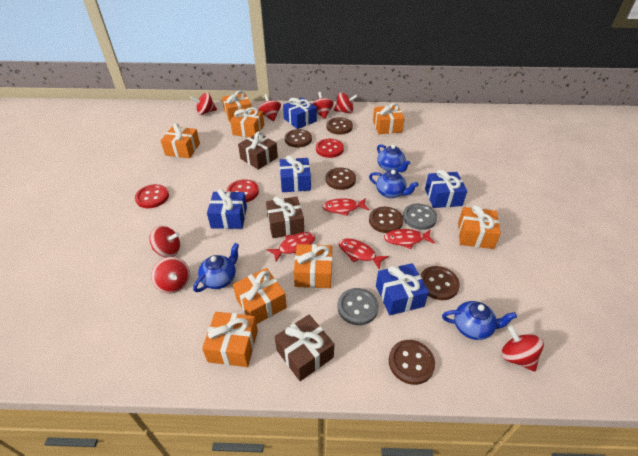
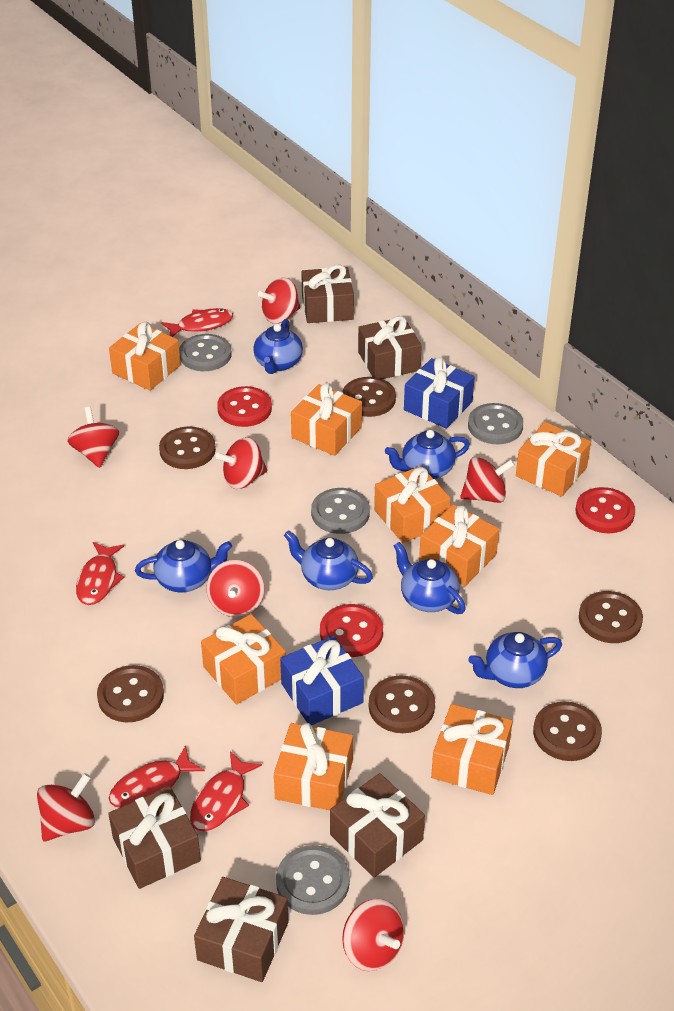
blue gift: [207,189,247,229] [280,155,311,192] [283,98,317,129] [376,263,429,315] [425,170,467,208] = 5 -> [280,636,364,725] [404,357,475,429] = 2
blue teapot: [193,243,239,292] [369,170,418,198] [377,144,410,172] [442,301,517,340] = 4 -> [135,540,232,593] [253,319,303,374] [284,530,373,590] [385,430,470,479] [393,542,466,614] [468,632,562,688] = 6
brown gift: [238,131,278,170] [266,197,304,238] [275,315,334,381] = 3 -> [108,786,201,889] [194,877,288,982] [301,265,354,323] [330,773,425,878] [358,316,422,379] = 5
grey button: [338,288,379,325] [403,204,437,230] = 2 -> [179,334,232,371] [276,845,350,915] [311,488,370,534] [468,403,523,444] = 4

